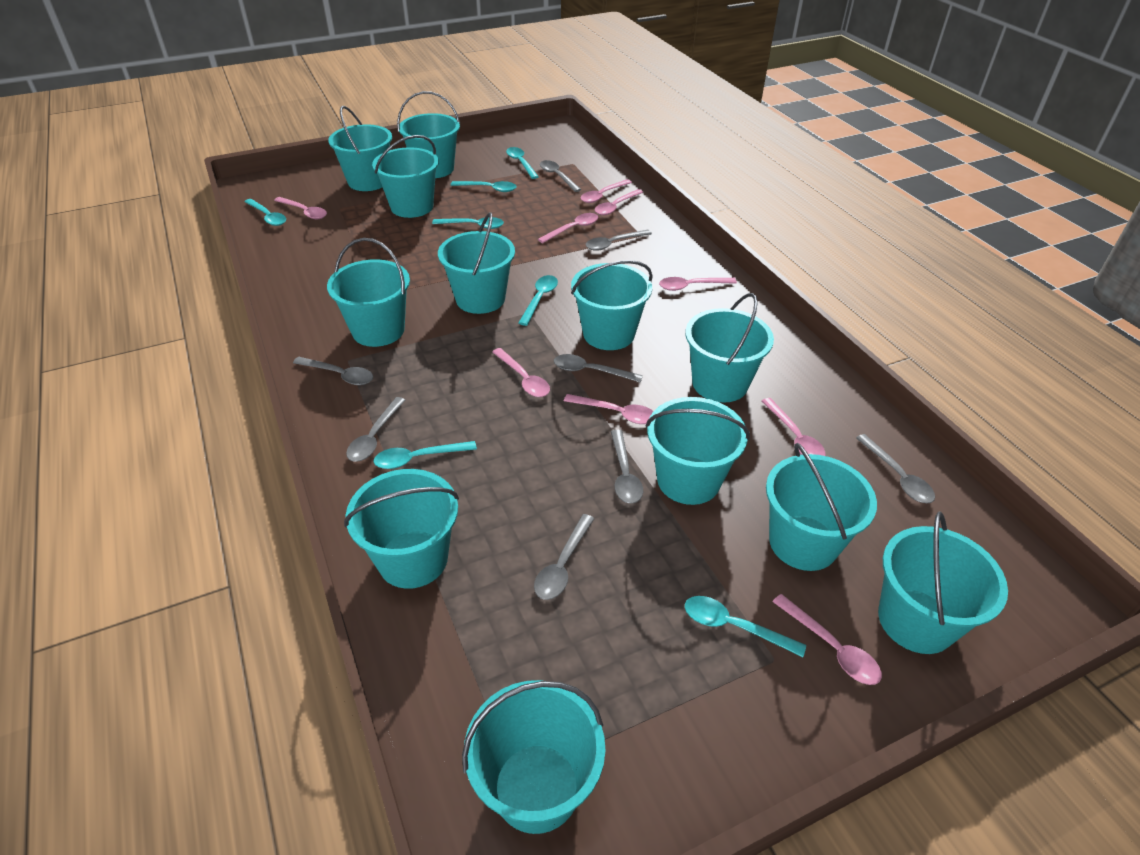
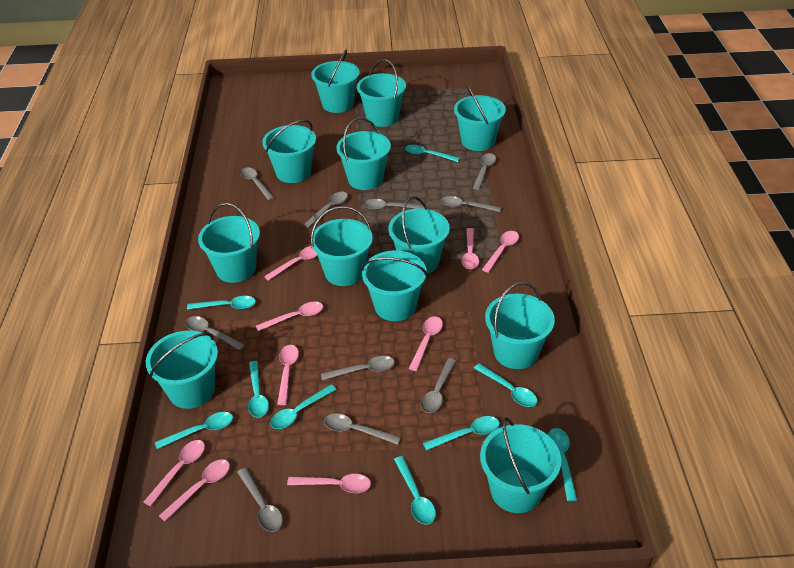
grey spoon: [293,357,373,385] [346,397,406,462] [534,514,595,600] [540,160,581,192] [554,354,643,383] [586,230,652,251] [611,430,643,504] [856,434,935,503] = 8 -> [185,316,245,351] [237,468,283,532] [240,167,274,200] [304,192,348,227] [321,356,395,380] [324,413,401,445] [364,199,425,210] [421,358,456,413] [440,196,501,212] [473,153,496,190] = 10
turquoise spoon: [244,199,286,226] [374,441,477,469] [432,217,504,229] [450,181,517,192] [506,147,539,179] [518,275,558,326] [685,596,806,657] = 7 -> [155,412,233,449] [187,296,256,310] [248,361,269,417] [270,384,337,429] [394,456,436,525] [405,145,460,162] [423,416,500,451] [474,363,537,407] [548,428,577,501] = 9

